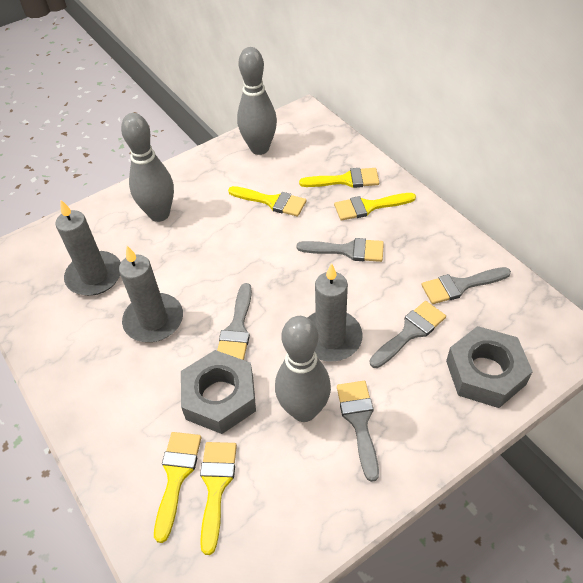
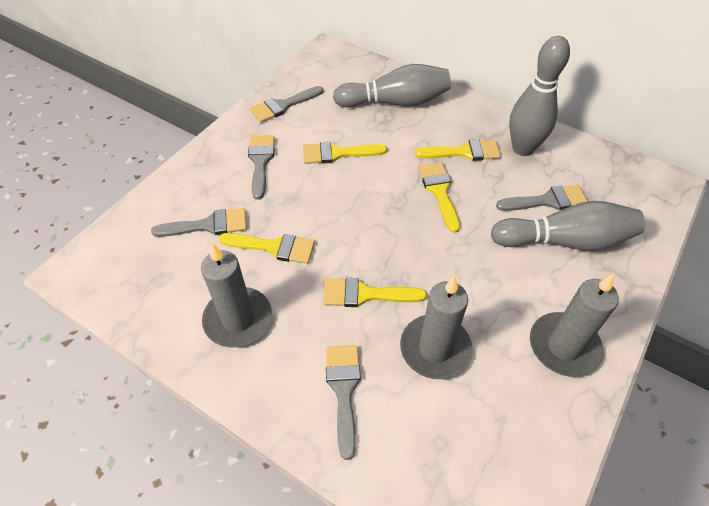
grey nut: [181,350,256,434] [446,326,533,408] = 2 -> none = 0

